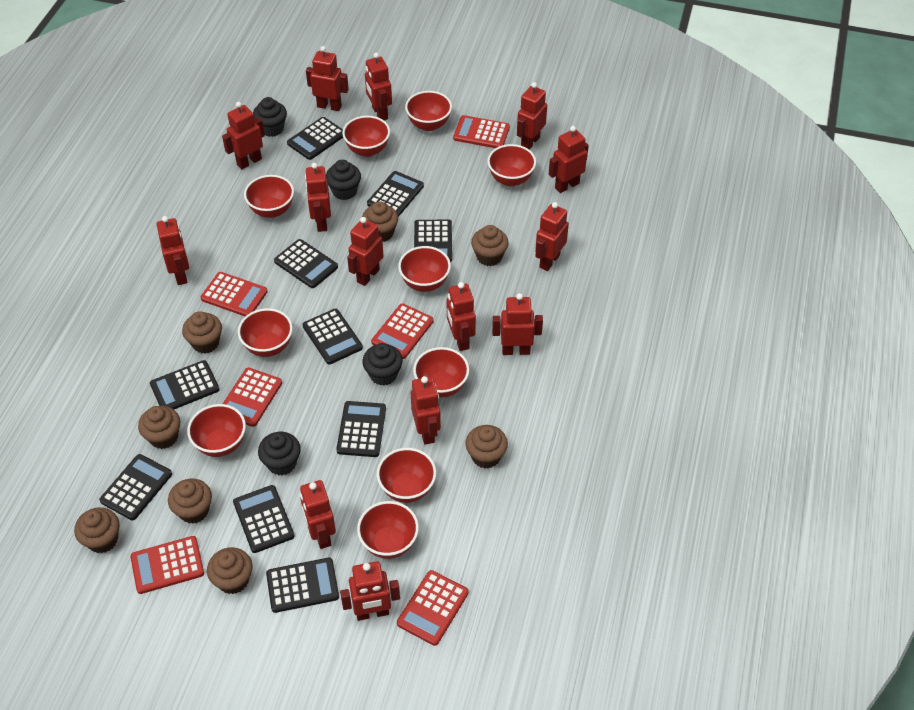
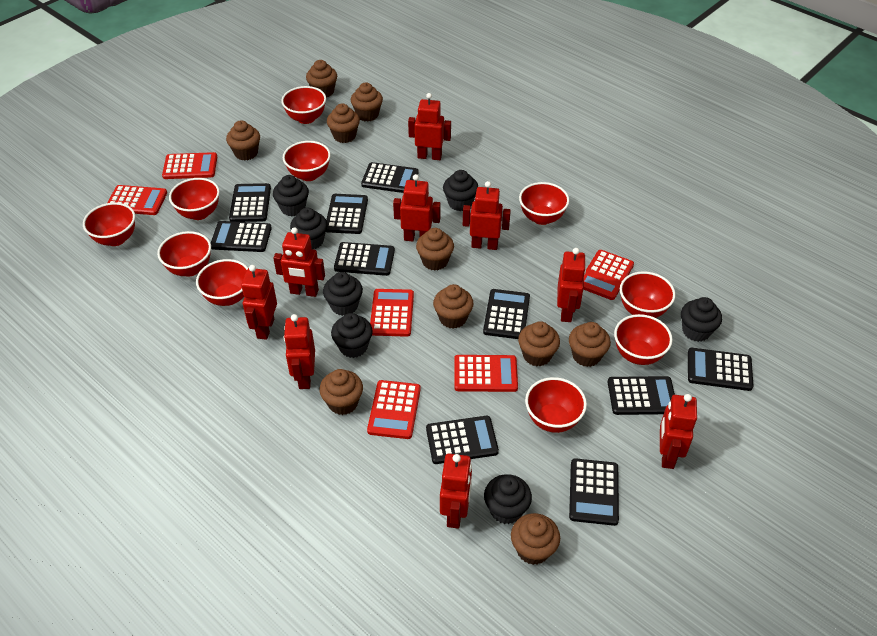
black cupcake: [253,97,287,137] [258,432,301,475] [326,160,361,200] [362,343,403,386] = 4 -> [273,175,309,216] [290,208,327,249] [323,272,363,316] [331,313,373,358] [443,170,478,211] [484,474,532,524] [681,297,722,342] = 7
brown cupcake: [74,507,120,553] [138,406,180,449] [168,478,212,524] [182,311,222,353] [207,547,253,594] [362,201,398,242] [465,425,508,469] [471,225,509,266] = 8 -> [226,120,260,161] [306,60,337,98] [319,369,363,415] [327,103,360,143] [351,83,383,122] [416,228,454,271] [433,284,474,329] [511,513,560,565] [518,321,560,366] [569,322,611,367] = 10
red robot: [156,216,189,285] [222,102,265,169] [300,480,336,549] [305,163,331,232] [306,46,349,111] [340,561,400,621] [347,217,384,286] [365,53,392,120] [411,376,441,445] [447,282,476,351] [492,293,543,355] [517,82,547,150] [535,202,569,271] [549,126,589,193] = 14 -> [241,265,277,340] [273,227,325,297] [284,314,315,389] [393,174,440,241] [408,93,451,160] [440,454,472,529] [463,181,511,250] [557,248,586,322] [660,394,697,469] = 9

